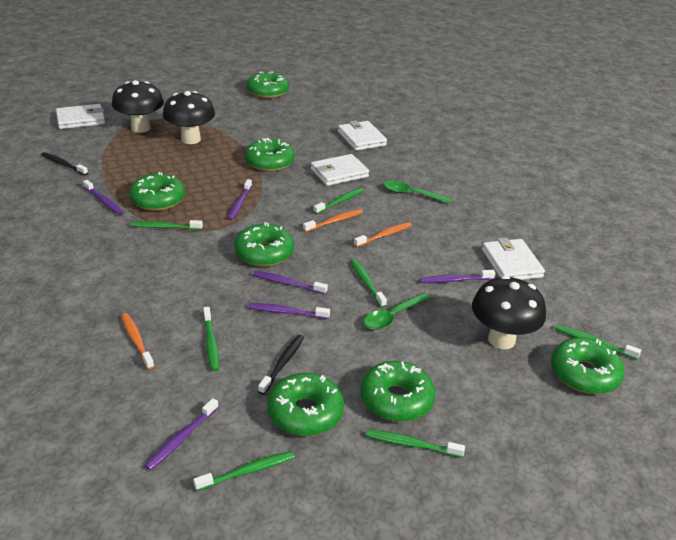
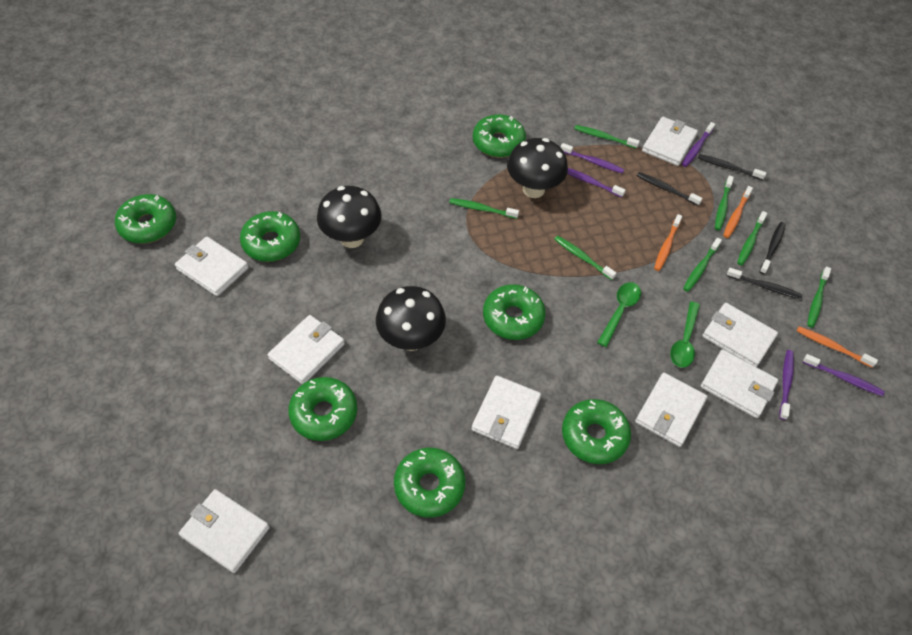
black toothbrush: [41,152,88,175] [258,335,304,395] = 2 -> [637,172,703,206] [698,154,766,180] [727,268,802,299] [759,222,786,274] = 4
purple toothbrush: [83,180,124,215] [145,398,219,470] [227,179,252,220] [249,303,330,319] [253,271,328,294] [420,270,495,283] = 6 -> [561,143,625,174] [567,168,625,198] [682,122,715,167] [780,350,794,420] [803,354,885,396] = 5
white wallet: [56,104,105,129] [311,154,369,186] [338,120,387,151] [482,238,545,280] = 4 -> [175,237,249,296] [179,489,270,573] [268,315,345,384] [472,376,541,449] [635,373,707,447] [642,117,698,166] [701,349,778,418] [702,303,778,367] = 8

